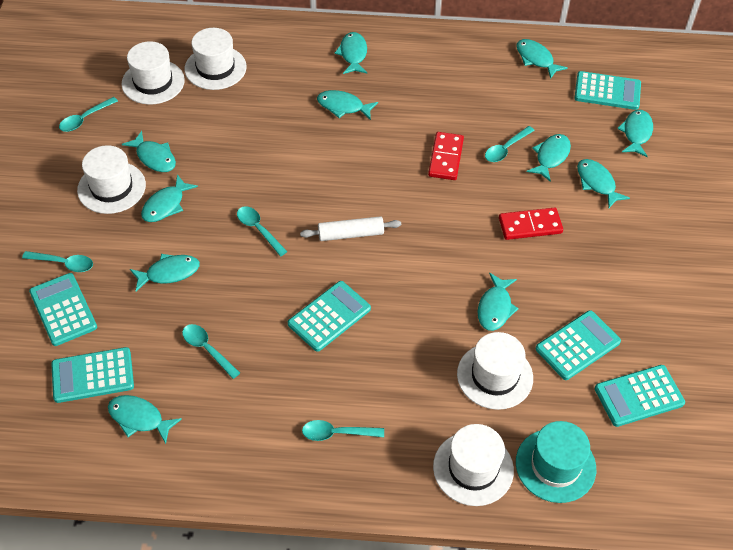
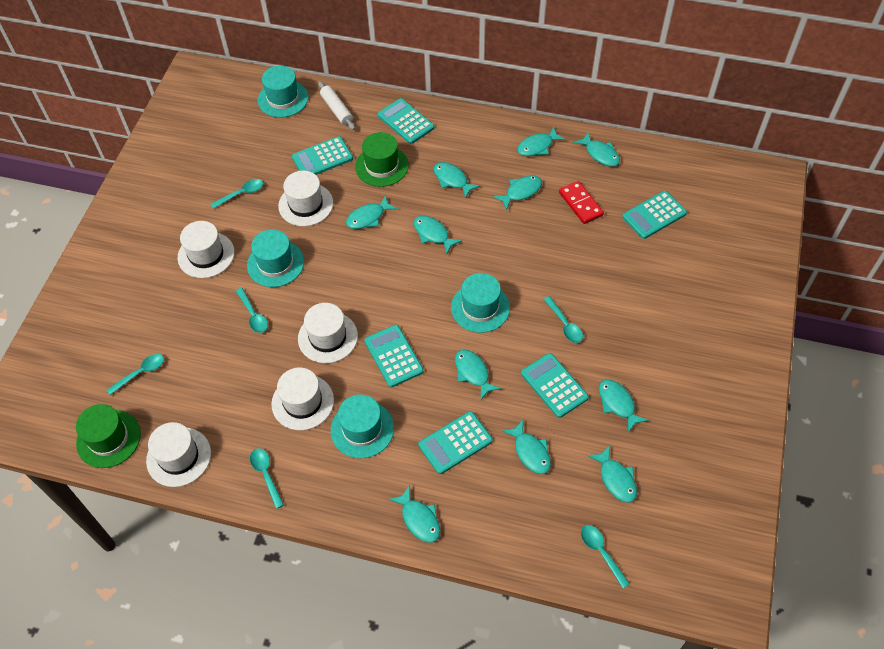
green hat: none = 0 -> [76,404,141,468] [355,132,409,187] = 2
red domino: [428,132,464,180] [499,208,563,240] = 2 -> [559,181,604,224] = 1
turquoise hat: [516,421,596,503] = 1 -> [247,229,304,287] [258,66,309,118] [331,394,394,458] [451,273,510,333] = 4

